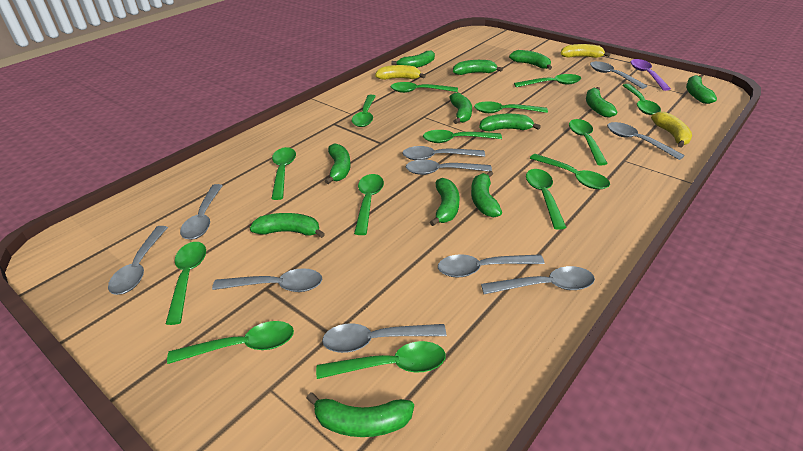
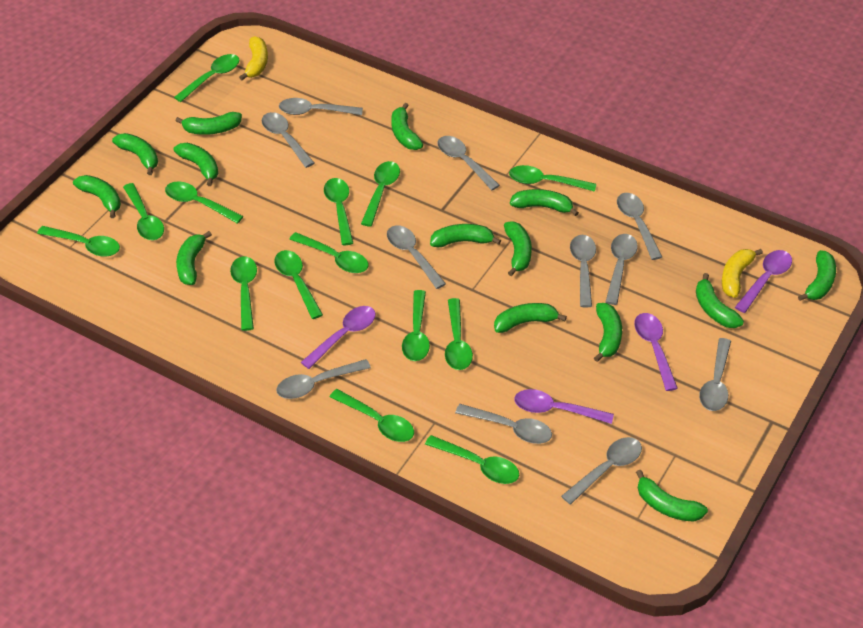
green banana: [250,213,325,238] [306,392,414,437] [325,144,351,184] [391,50,435,68] [430,178,460,226] [449,93,472,124] [453,60,503,75] [471,171,502,217] [479,114,541,131] [509,50,552,70] [586,87,617,117] [686,75,717,104] = 12 -> [73,175,121,218] [112,133,158,175] [174,143,218,186] [176,112,242,135] [176,231,212,285] [391,103,423,150] [430,224,501,248] [494,303,567,333] [504,221,532,276] [510,189,579,216] [594,303,622,362] [636,470,708,522] [696,273,744,328] [798,250,836,301] = 14
grey spoon: [108,226,168,295] [180,184,223,240] [212,268,322,292] [322,323,446,353] [402,146,485,160] [406,159,492,175] [438,254,545,278] [481,266,595,294] [590,61,647,89] [607,122,685,160] = 10 -> [262,112,315,168] [276,359,371,399] [279,98,363,115] [387,225,446,289] [438,136,500,190] [455,404,552,444] [561,437,642,505] [570,235,596,307] [605,234,638,305] [617,193,662,260] [699,338,731,411] = 11
purple spoon: [631,59,671,91] = 1 -> [301,306,376,369] [514,389,614,424] [634,313,678,391] [735,250,792,313] = 4
yellow banana: [375,65,426,80] [561,44,610,58] [651,112,692,148] = 3 -> [239,36,268,80] [722,249,763,298] = 2

